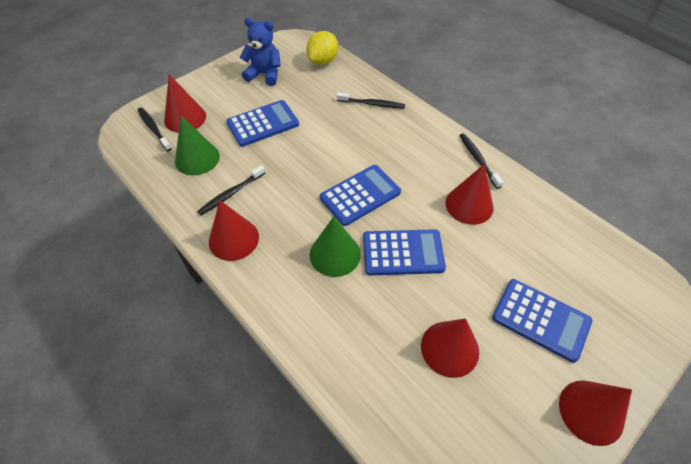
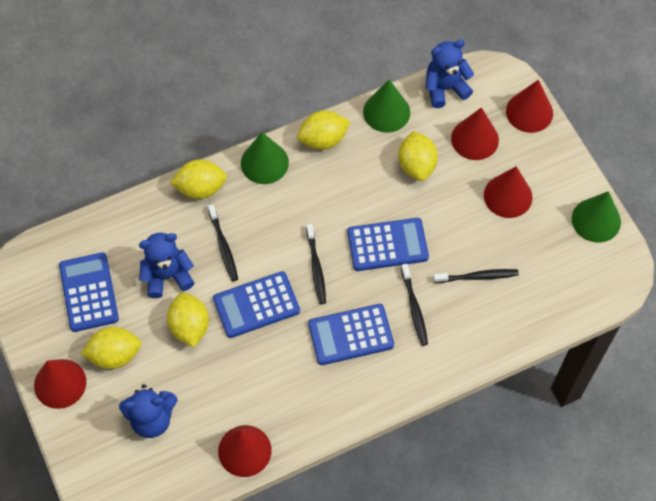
blue teddy bear: [240,18,281,86] = 1 -> [119,384,178,438] [139,232,194,298] [426,40,474,108] = 3
green cone: [175,116,220,175] [310,216,361,277] = 2 -> [241,132,289,184] [363,80,410,133] [572,191,621,243] = 3
yellow lemon: [306,31,338,65] = 1 -> [81,327,141,369] [167,292,209,347] [170,160,227,199] [297,111,350,150] [398,131,438,181] = 5

